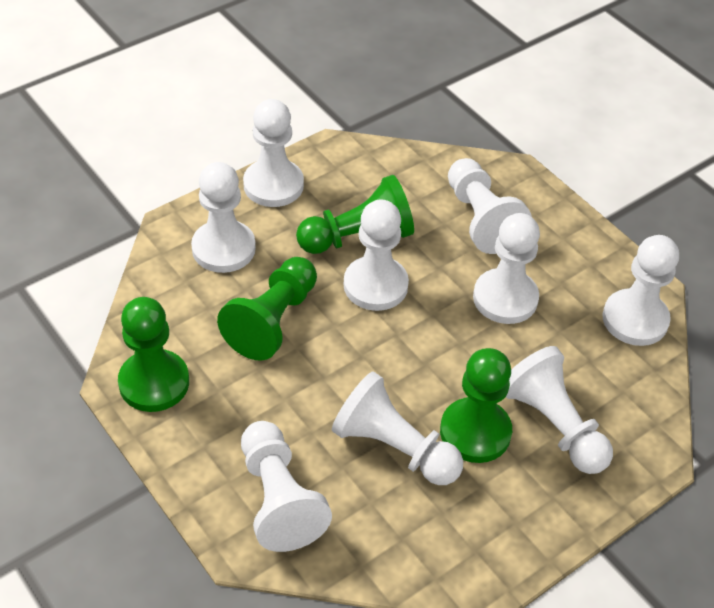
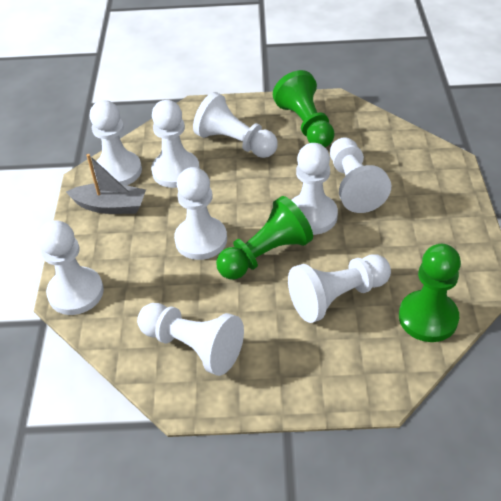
green pawn: [118,297,189,412] [217,257,317,361] [296,175,414,254] [440,348,512,463] = 4 -> [216,196,313,280] [273,70,335,147] [399,244,461,342] = 3
grey boat: none = 0 -> [66,154,146,214] = 1

